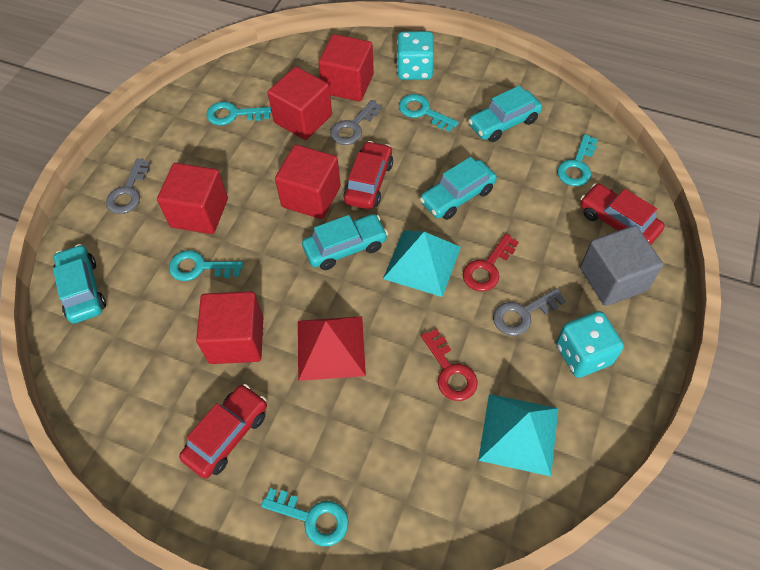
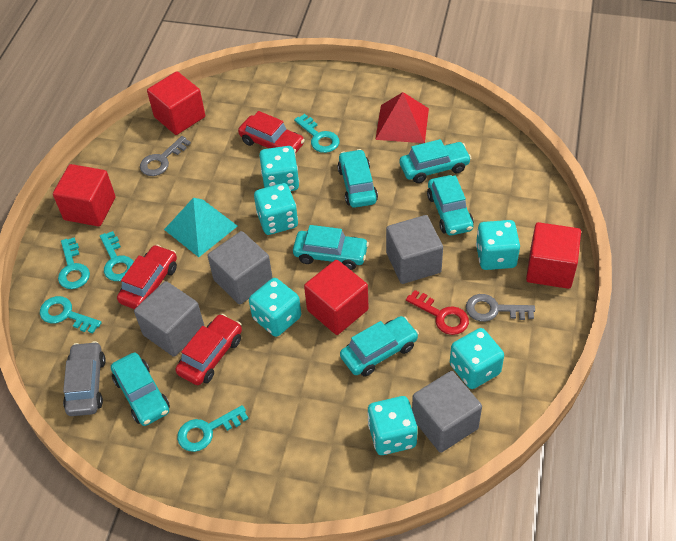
grey car: none = 0 -> [63,341,106,416] = 1
grey cube: [580,225,663,306] = 1 -> [134,281,204,357] [208,231,273,304] [386,215,443,284] [412,371,482,453] = 4
grey key: [106,158,150,214] [330,100,382,145] [493,288,566,336] = 3 -> [140,136,191,176] [466,294,535,322] = 2
red cube: [157,163,228,234] [196,291,263,364] [268,67,332,140] [275,145,341,219] [318,34,374,101] = 5 -> [53,164,116,226] [147,71,205,135] [304,260,369,335] [526,222,581,289] = 4
red key: [421,329,478,401] [462,234,519,291] = 2 -> [406,290,469,335] = 1
turquoise car: [53,244,106,324] [302,214,388,270] [420,157,497,220] [468,85,542,142] = 4 -> [111,353,170,426] [293,225,369,270] [337,149,378,208] [340,316,419,377] [400,139,471,183] [427,175,474,236] = 6
turquoise dice: [397,31,434,80] [556,311,624,378] = 2 -> [249,278,301,337] [254,183,298,235] [259,146,299,191] [367,396,418,455] [450,328,504,389] [476,220,520,270] = 6
turquoise pyramid: [383,230,461,297] [478,394,558,476] = 2 -> [164,198,237,257] = 1

